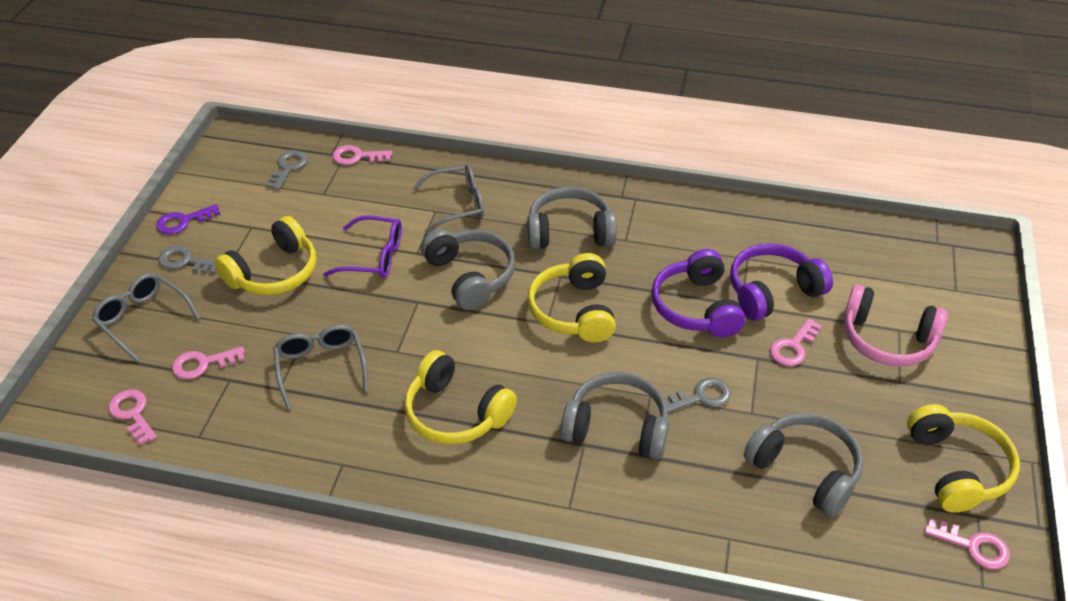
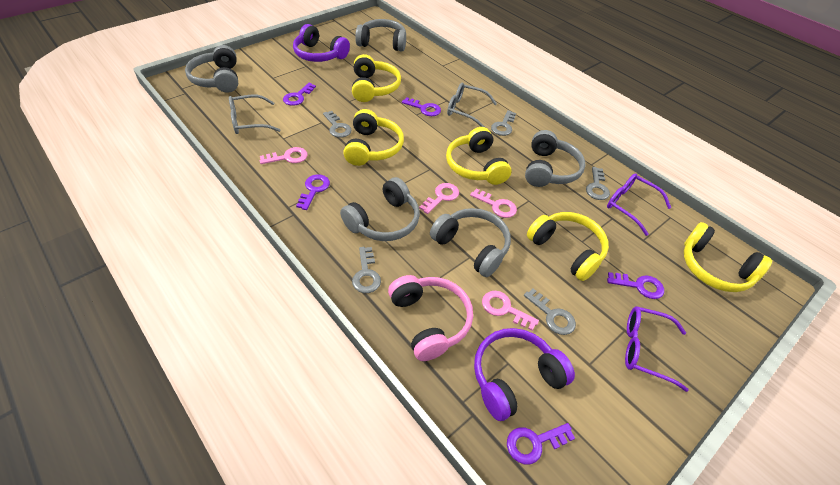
grey glasses: [92,273,200,362] [273,325,368,409] [412,164,484,233] = 3 -> [229,95,280,134] [447,83,497,127] = 2
grey headphones: [421,229,515,310] [527,187,617,249] [561,372,669,460] [744,413,863,517] = 4 -> [185,45,238,93] [340,177,420,241] [355,19,406,52] [430,208,511,277] [525,130,586,187] = 5
grey key: [158,245,217,274] [266,150,308,190] [664,377,731,413] = 3 -> [323,111,352,138] [352,247,381,293] [491,110,516,136] [524,288,576,335] [586,167,610,200] = 5
pink key: [108,389,157,445] [172,347,245,379] [332,145,392,165] [770,318,822,366] [924,518,1010,569] = 5 -> [260,147,308,164] [419,183,459,214] [470,188,517,218] [482,291,539,331] = 4
purple glasses: [323,216,402,278] = 1 -> [607,173,671,236] [625,306,689,392] = 2
purple key: [156,204,220,235] = 1 -> [283,83,316,106] [296,174,330,210] [402,97,441,116] [507,423,575,464] [607,272,664,299] = 5
yellow headphones: [215,216,316,295] [404,350,517,445] [527,253,616,343] [907,404,1020,512] = 4 -> [343,109,404,166] [352,54,401,102] [446,127,511,185] [527,212,609,281] [684,222,772,292] = 5

